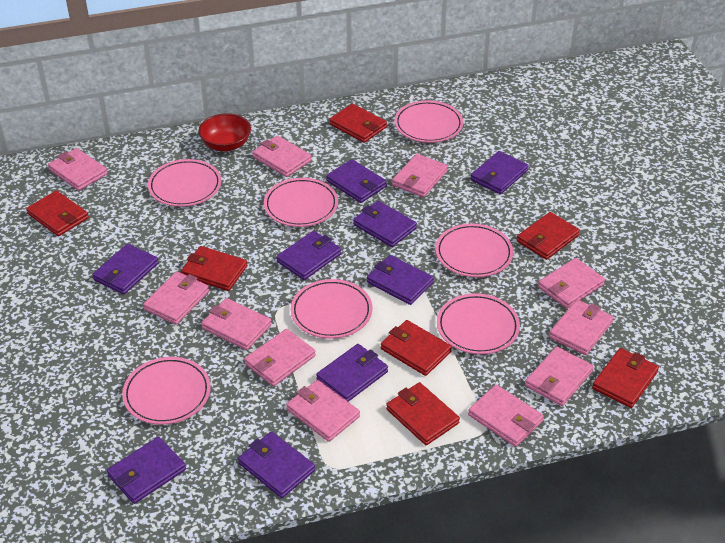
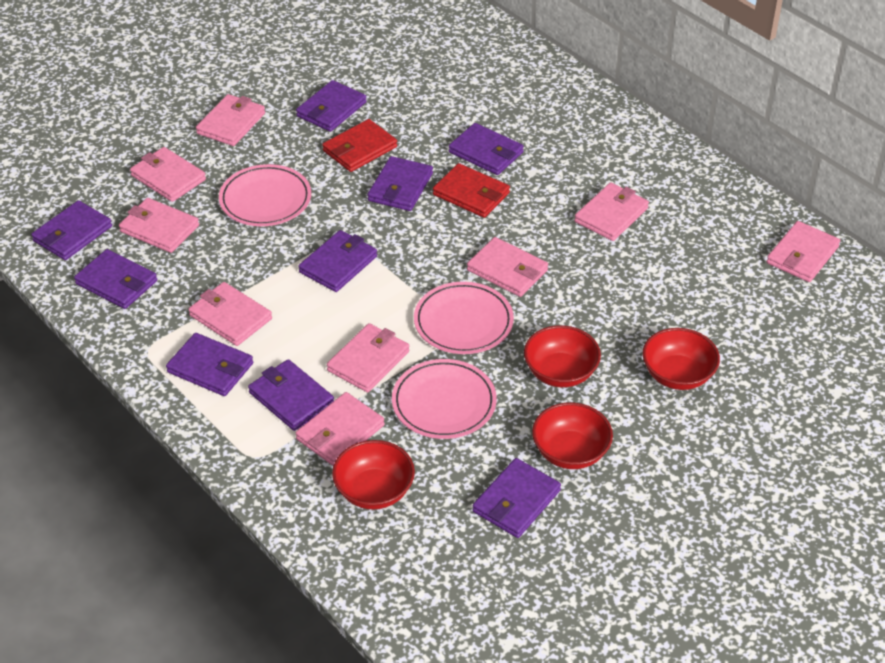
pink plate: [122,357,211,425] [148,159,221,207] [264,178,338,227] [291,279,372,339] [395,101,463,143] [435,224,513,277] [437,293,520,354] = 7 -> [219,164,311,226] [392,359,497,439] [414,282,514,354] = 3
pink wallet: [48,148,108,191] [143,271,209,325] [201,298,271,350] [244,329,316,386] [252,135,312,177] [286,380,360,442] [392,154,448,197] [468,385,544,447] [525,346,593,406] [538,258,605,309] [549,300,614,355] = 11 -> [119,198,199,253] [130,147,206,202] [188,282,272,346] [196,94,265,146] [296,392,384,466] [327,323,410,392] [467,237,548,297] [574,183,649,241] [766,221,840,282] = 9
red bowl: [198,113,251,151] = 1 -> [332,440,415,510] [524,325,601,387] [532,402,613,469] [642,328,720,390] = 4
red wallet: [26,190,89,236] [181,246,247,291] [329,104,387,143] [381,320,452,376] [386,382,460,445] [517,212,580,260] [592,348,659,408] = 7 -> [322,119,397,172] [433,163,510,218] = 2

